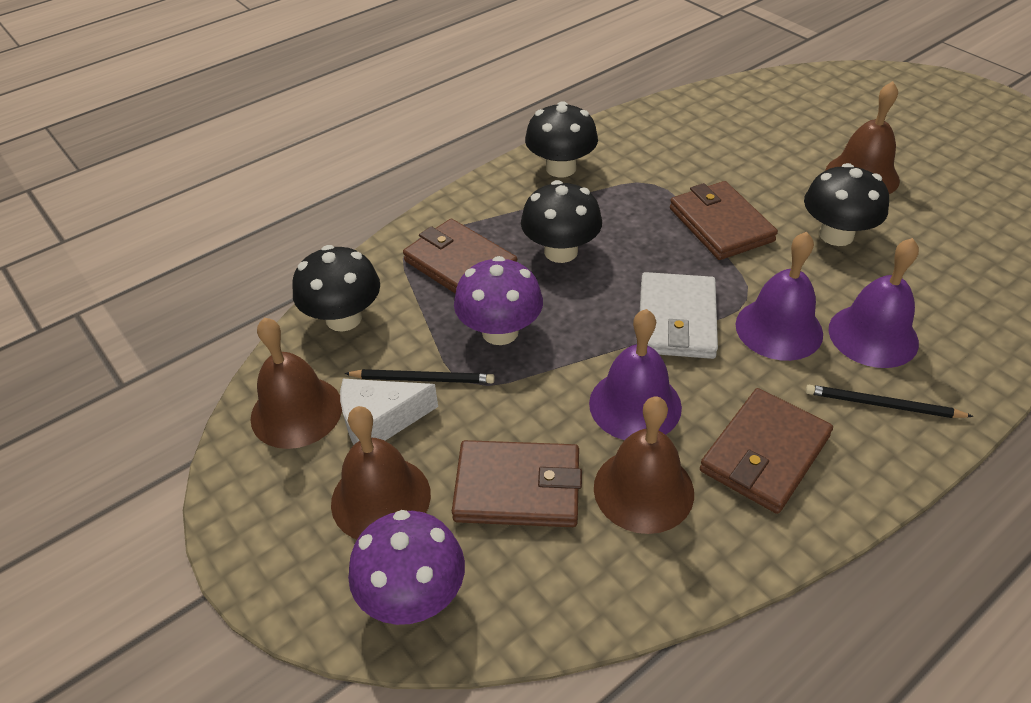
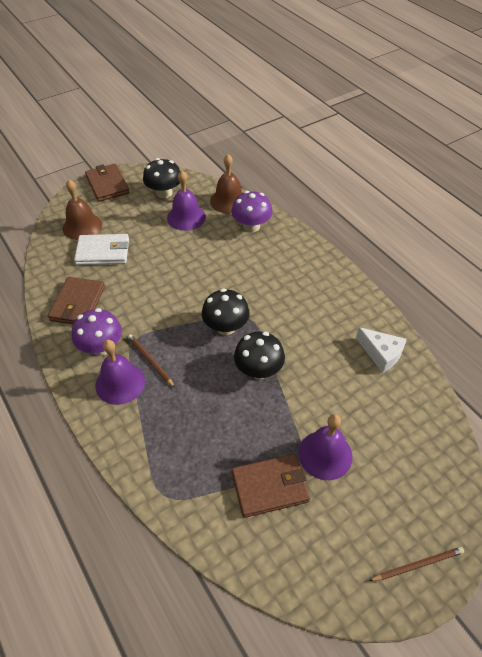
black mushroom: [292,245,380,332] [521,180,602,263] [525,101,598,177] [804,163,889,246] = 4 -> [143,158,180,198] [202,288,250,335] [234,332,285,379] = 3
black pencil: [344,369,495,383] [805,385,974,418] = 2 -> none = 0
brown bell: [250,318,342,449] [331,406,431,539] [594,397,694,534] [825,81,900,194] = 4 -> [63,179,102,240] [210,154,243,214] = 2
brown pencil: none = 0 -> [128,334,175,388] [369,547,464,581] = 2
brown wallet: [403,219,517,294] [452,440,582,527] [670,181,778,260] [700,388,833,514] = 4 -> [48,277,105,324] [85,164,130,202] [232,454,310,518] = 3

